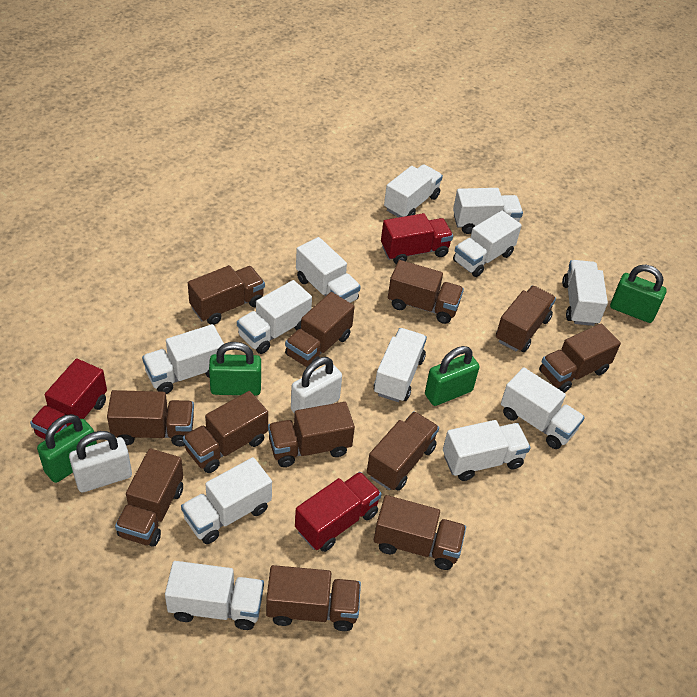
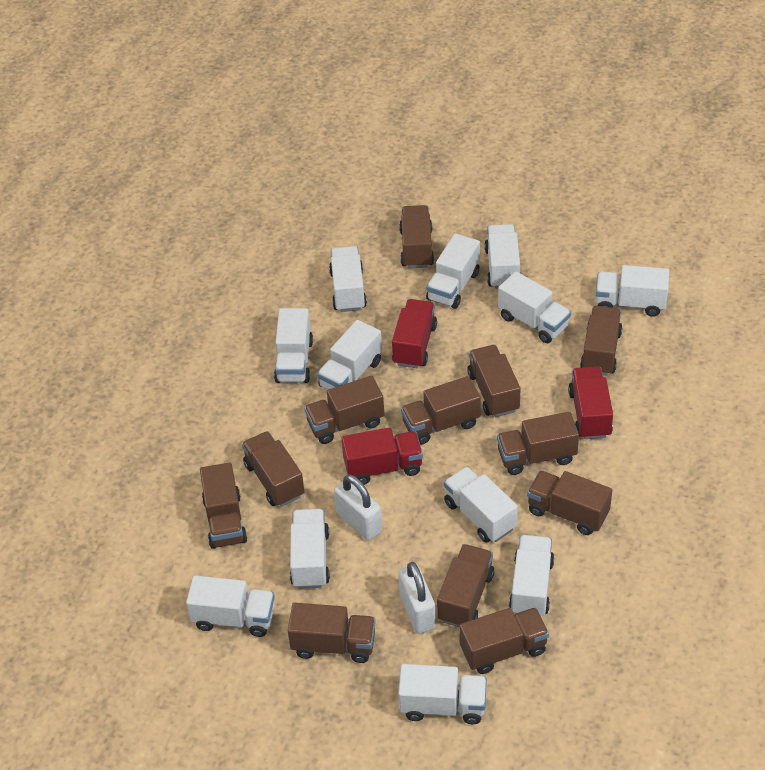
green padlock: [37,414,97,483] [209,342,261,396] [425,346,479,406] [610,265,666,323] = 4 -> none = 0

